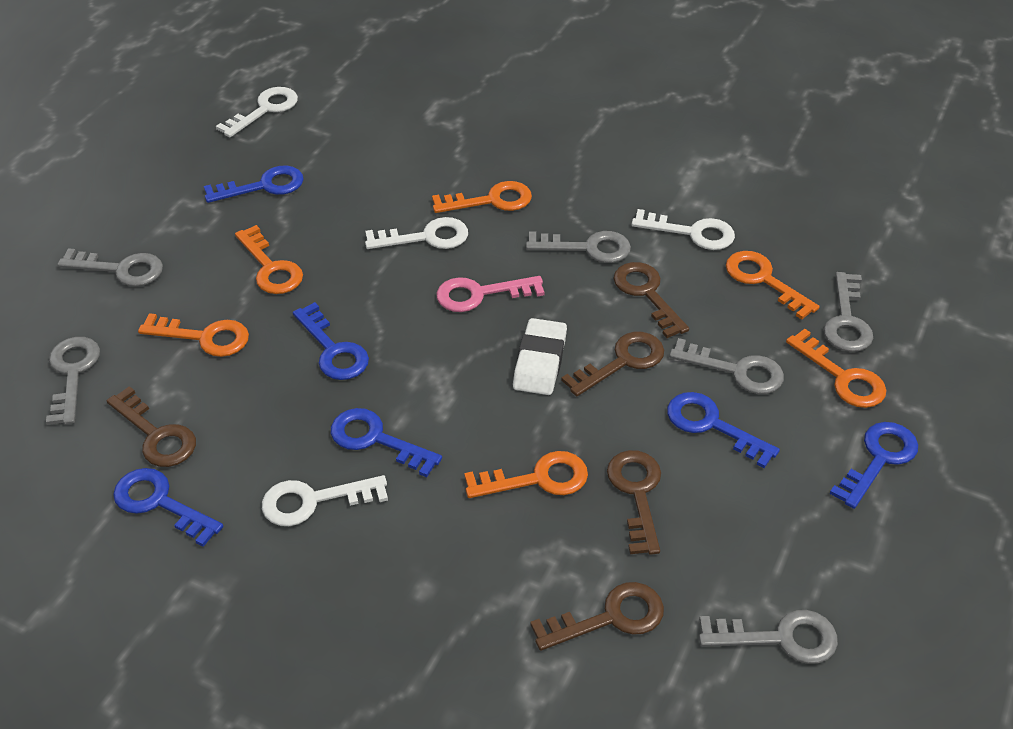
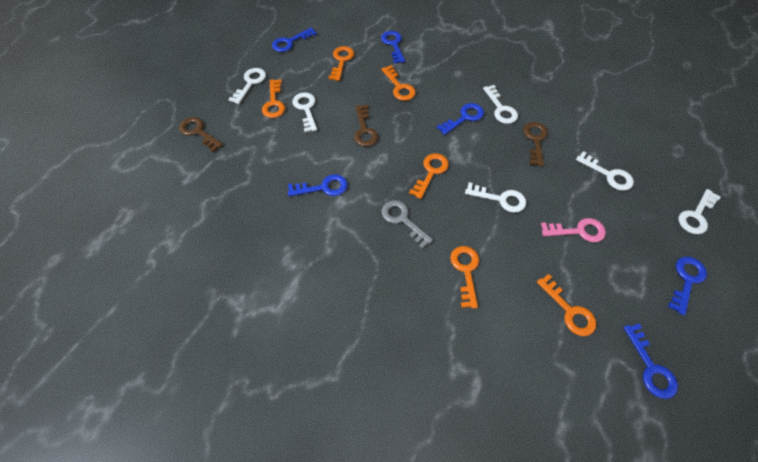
brown key: [106,386,196,467] [530,582,664,651] [561,332,664,396] [607,450,661,555] [614,262,689,338] = 5 -> [179,117,223,152] [354,105,378,147] [523,122,548,166] = 3
grey key: [46,337,100,425] [57,248,163,286] [526,231,631,263] [669,338,784,394] [699,610,838,664] [824,272,873,352] = 6 -> [381,200,433,249] = 1
white eraser: [513,318,567,395] = 1 -> none = 0
white key: [216,87,298,137] [262,475,388,526] [365,217,468,249] [631,209,735,250] = 4 -> [228,68,266,104] [292,92,317,133] [465,182,526,213] [483,85,518,124] [576,151,634,191] [679,189,721,234] = 6

